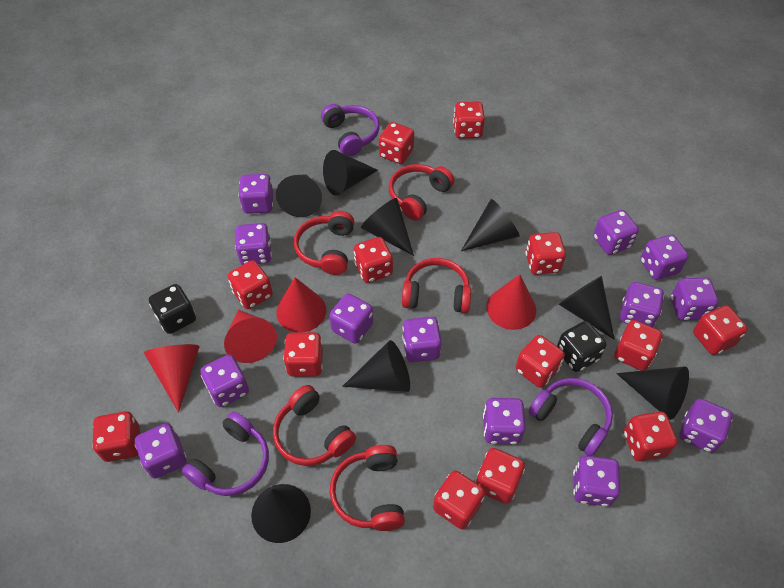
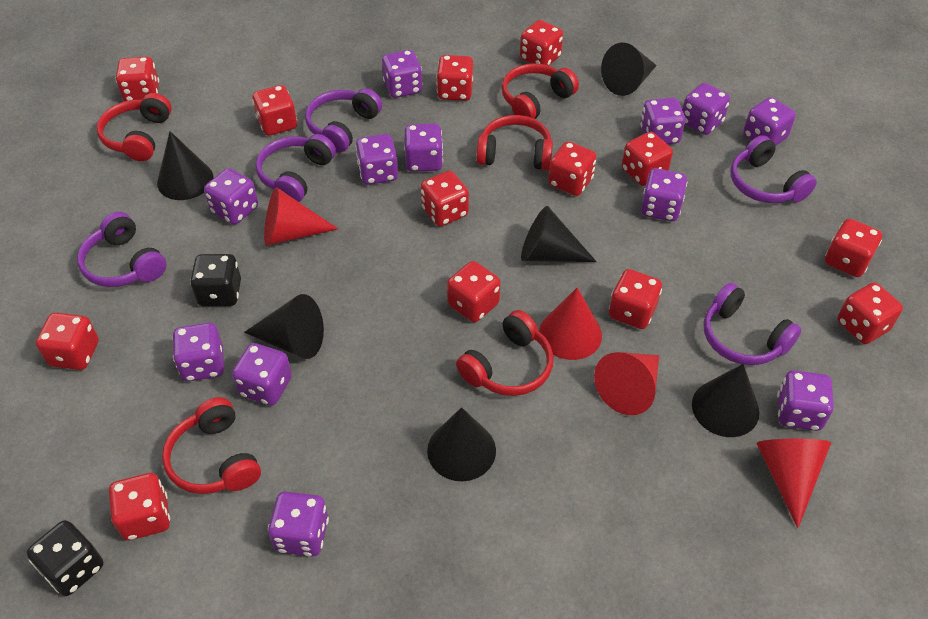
black cone: [251,484,311,543] [276,174,322,217] [323,150,378,196] [342,340,410,392] [361,198,414,256] [461,199,520,251] [558,276,615,340] [616,366,689,420] = 8 -> [157,131,213,200] [244,294,324,359] [427,407,496,481] [521,206,597,262] [601,43,657,96] [692,364,759,437] = 6
purple dice: [135,423,187,479] [200,355,249,407] [235,223,272,265] [238,174,273,214] [329,293,373,344] [402,317,442,362] [483,398,526,445] [573,456,620,507] [593,210,639,255] [620,282,664,327] [640,235,689,280] [671,277,718,321] [679,399,733,453] = 13 -> [172,323,224,381] [204,168,258,224] [232,343,292,406] [268,492,329,556] [355,134,398,185] [382,50,423,98] [404,123,443,172] [640,98,685,144] [641,168,687,221] [682,83,730,135] [743,97,796,146] [777,370,834,431] = 12
purple headphones: [182,412,269,496] [321,104,380,156] [529,378,613,456] = 3 -> [77,212,167,287] [256,134,336,202] [305,88,382,152] [704,283,802,365] [730,135,817,203] = 5

